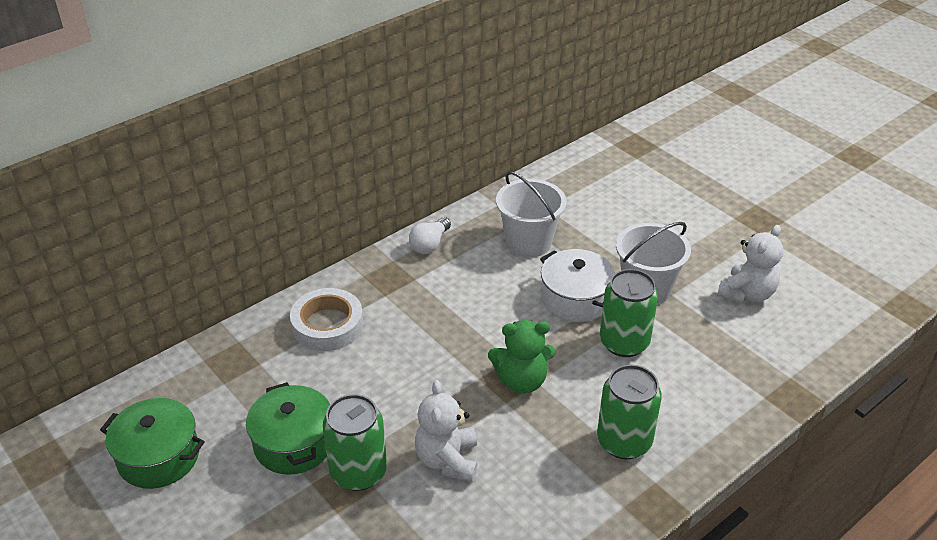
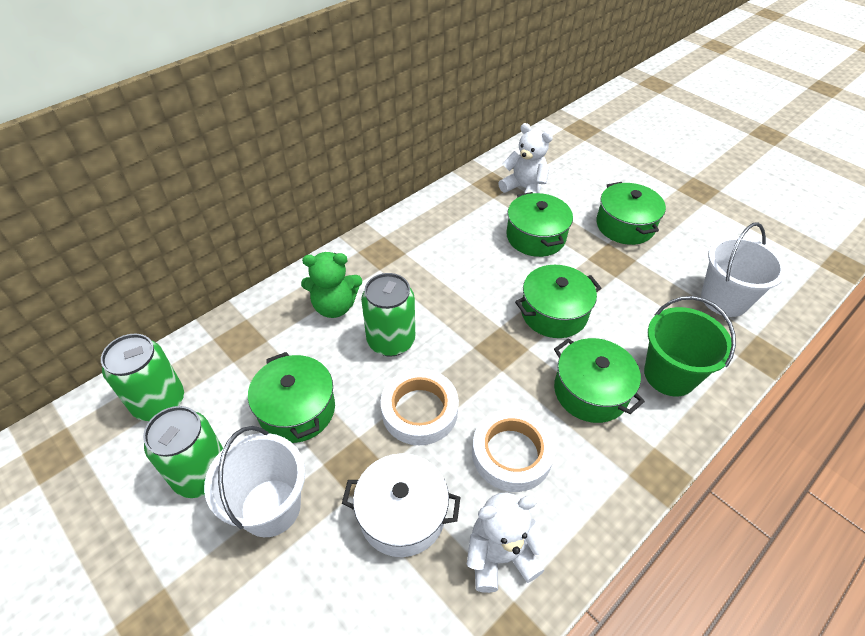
green bucket: none = 0 -> [644,296,736,397] = 1
green pot: [100,398,205,489] [246,382,330,475] = 2 -> [248,352,335,443] [506,192,573,257] [515,265,601,338] [554,338,645,423] [596,182,666,245] = 5
white light bulb: [409,217,451,254] = 1 -> none = 0
white tape: [290,288,363,351] = 1 -> [381,369,459,445] [472,409,556,492] = 2

